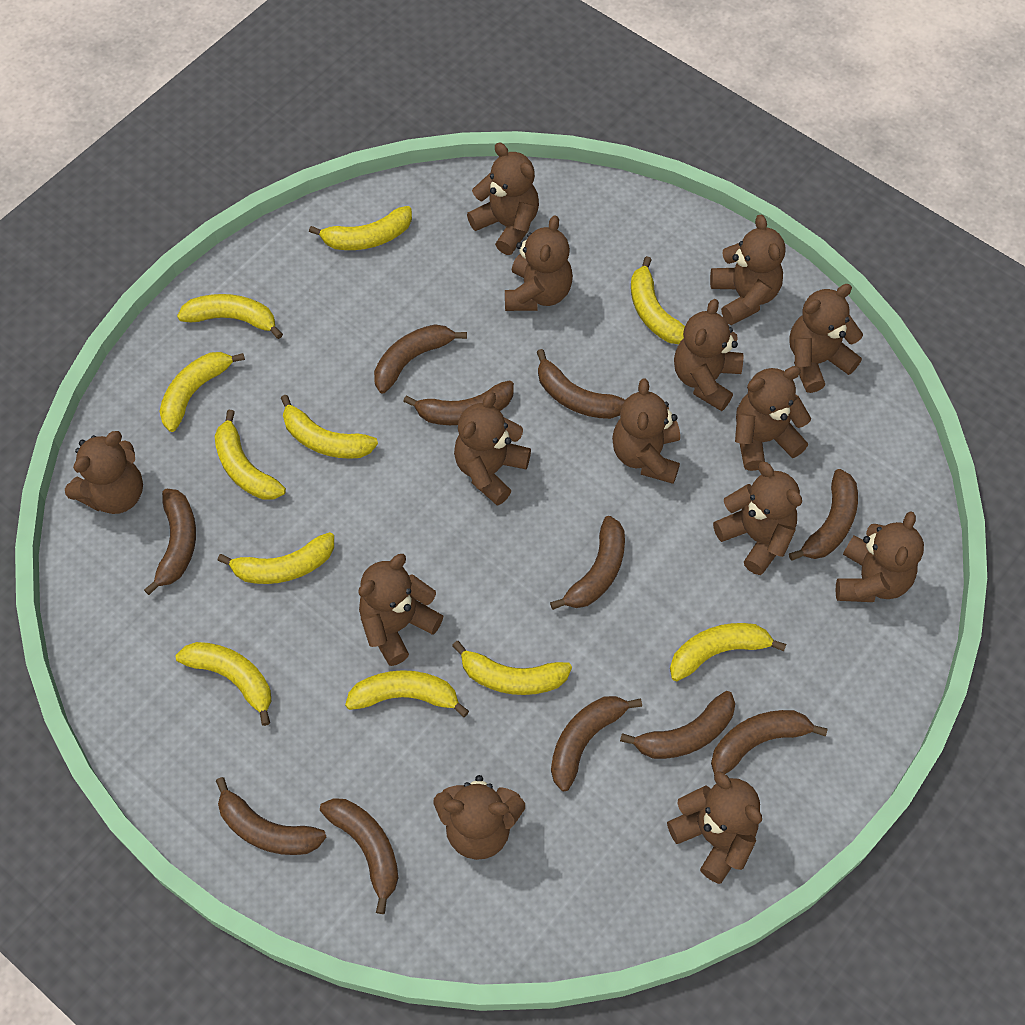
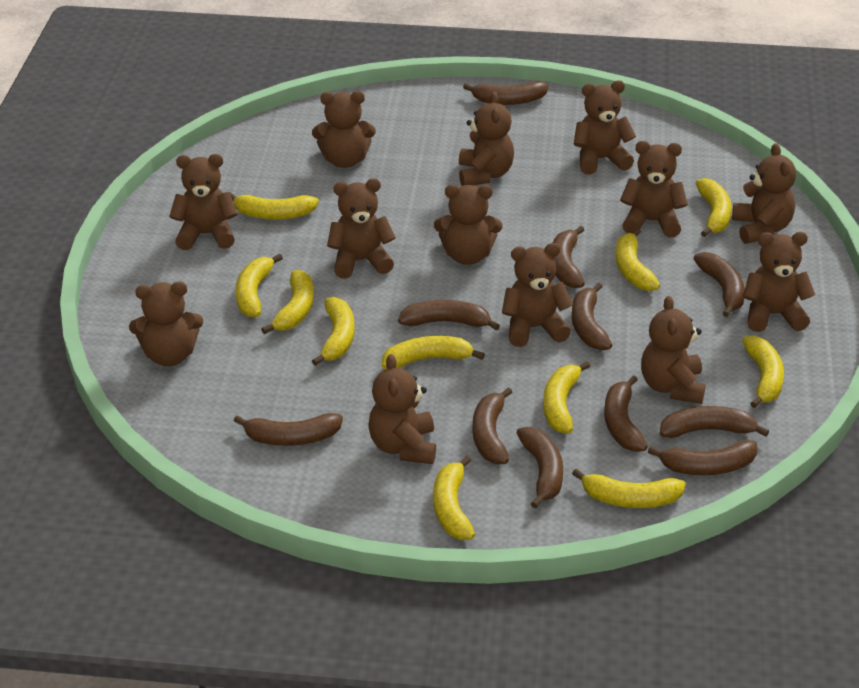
brown teddy bear: [65,431,143,514] [358,554,443,666] [434,775,525,860] [454,392,531,506] [467,142,539,255] [505,215,573,311] [612,378,680,484] [667,771,762,884] [674,299,743,411] [710,214,785,325] [713,462,802,575] [735,366,811,471] [789,284,863,393] [836,511,924,602] = 14 -> [129,282,203,366] [169,154,238,250] [312,91,376,168] [327,178,396,279] [368,354,436,464] [434,185,502,265] [459,92,514,186] [502,243,573,347] [574,81,636,175] [620,141,688,238] [641,296,706,404] [732,143,796,244] [743,232,815,332] = 13

